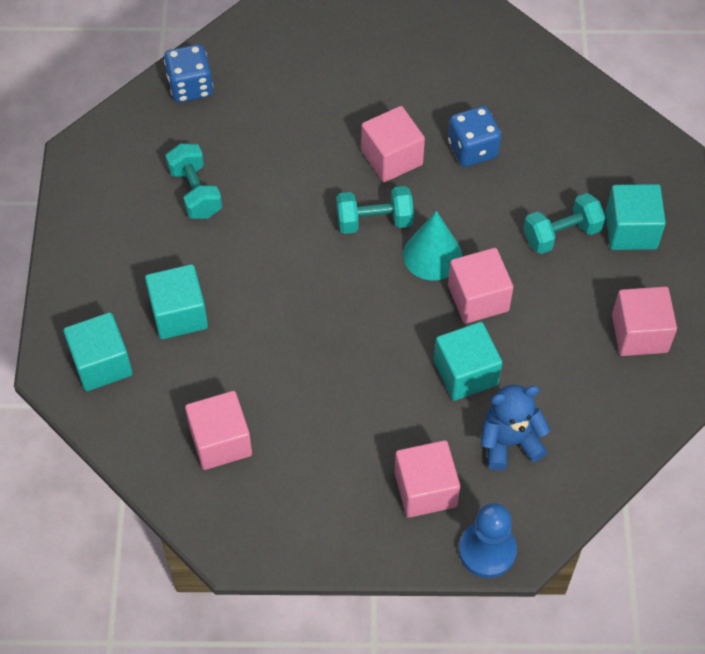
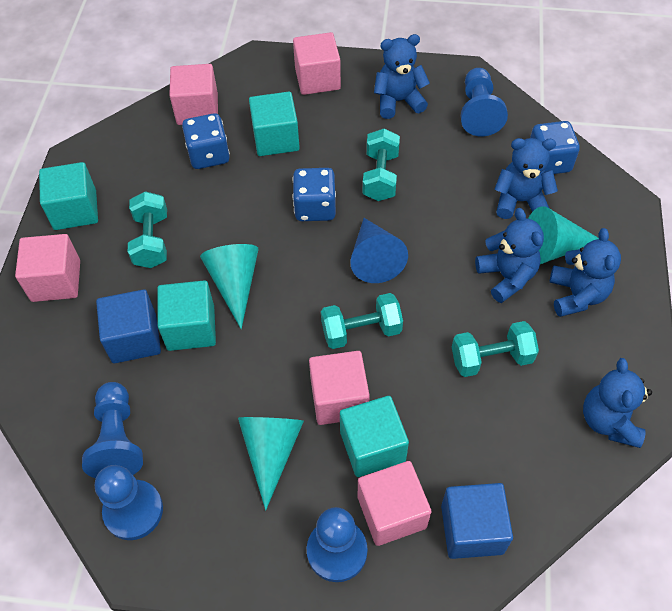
blue cone: none = 0 -> [350,218,408,283] = 1
blue cube: none = 0 -> [96,289,161,363] [441,483,513,559] = 2
blue dice: [164,44,213,103] [448,106,501,167] = 2 -> [182,113,230,169] [293,168,336,221] [530,121,580,174] = 3
blue pawn: [459,503,517,578] = 1 -> [82,382,143,478] [95,465,163,540] [307,507,368,582] [461,68,508,137] = 4
blue teddy bear: [481,385,551,470] = 1 -> [374,34,430,119] [475,208,544,303] [494,138,558,219] [550,228,621,317] [583,358,652,448] = 5
turquoise cone: [403,211,462,281] = 1 -> [200,244,259,329] [238,417,304,510] [528,206,599,264] = 3
turquoise dumbbell: [166,143,222,219] [336,186,414,234] [524,193,606,254] = 3 -> [128,191,167,268] [321,293,403,349] [363,128,400,201] [452,321,539,377] = 4

